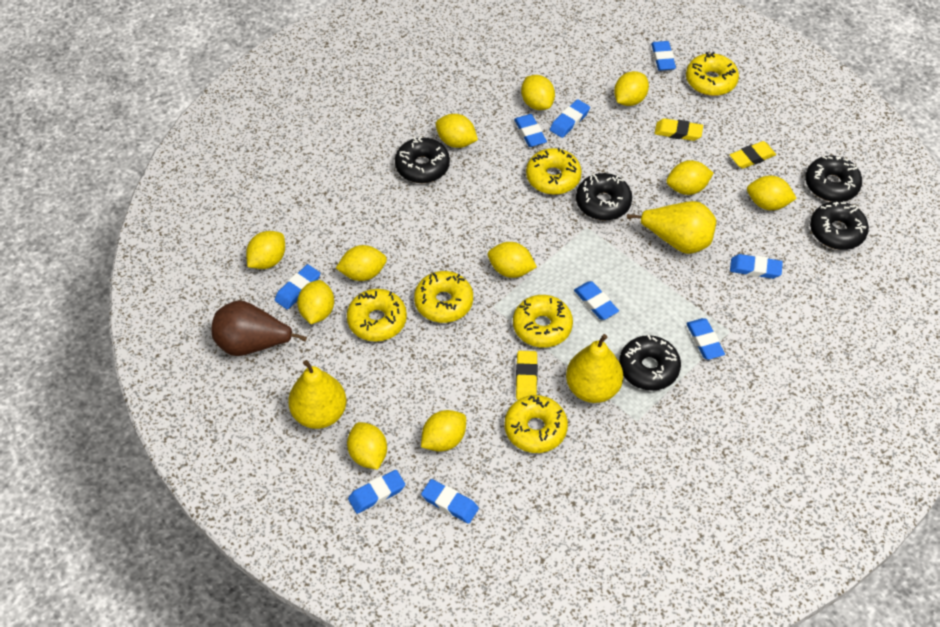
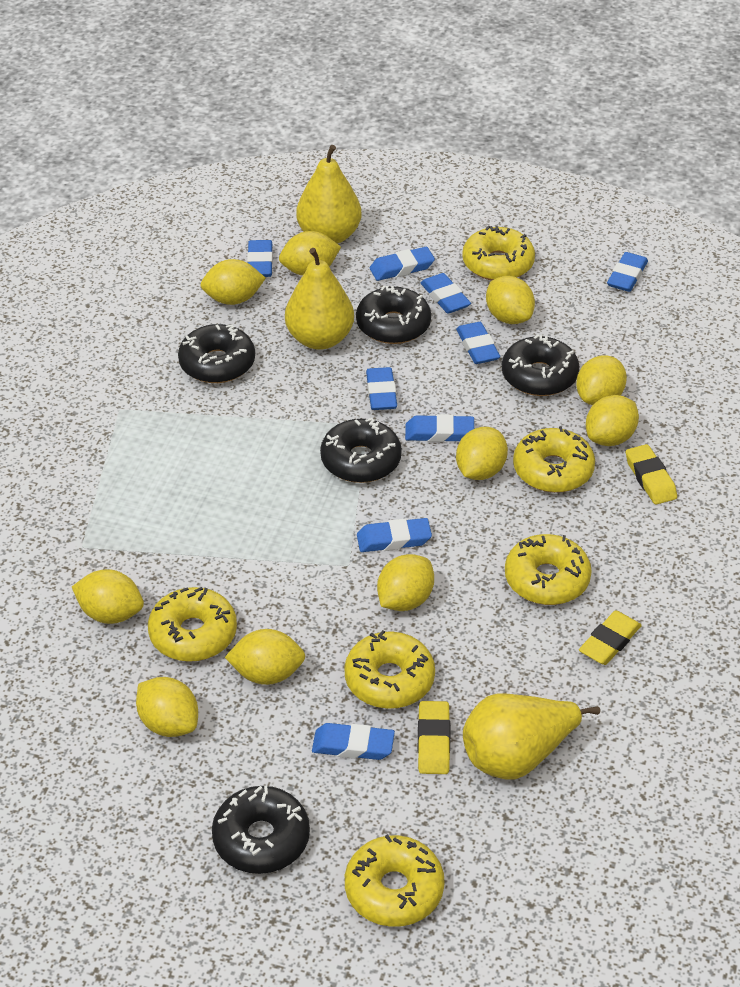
brown pear: [212,300,307,356] = 1 -> none = 0
yellow lemon: [246,231,285,269] [297,280,334,324] [336,245,387,281] [347,422,387,470] [421,410,466,451] [436,114,478,148] [488,242,537,278] [521,75,555,110] [614,71,649,106] [666,160,714,195] [747,176,797,210] = 11 -> [72,569,144,624] [136,677,198,737] [200,259,266,305] [225,629,305,685] [279,231,341,276] [377,554,434,611] [456,427,508,480] [486,276,535,324] [576,355,627,405] [586,395,639,446] = 10

